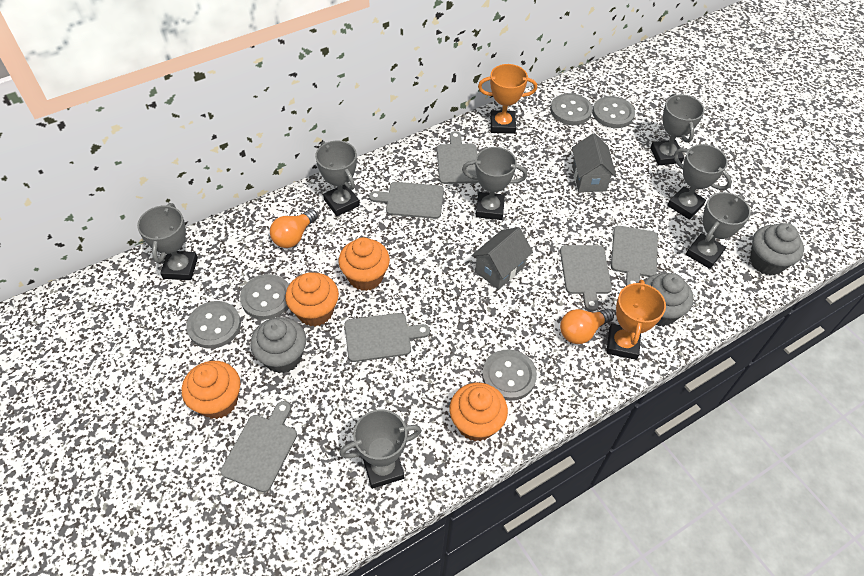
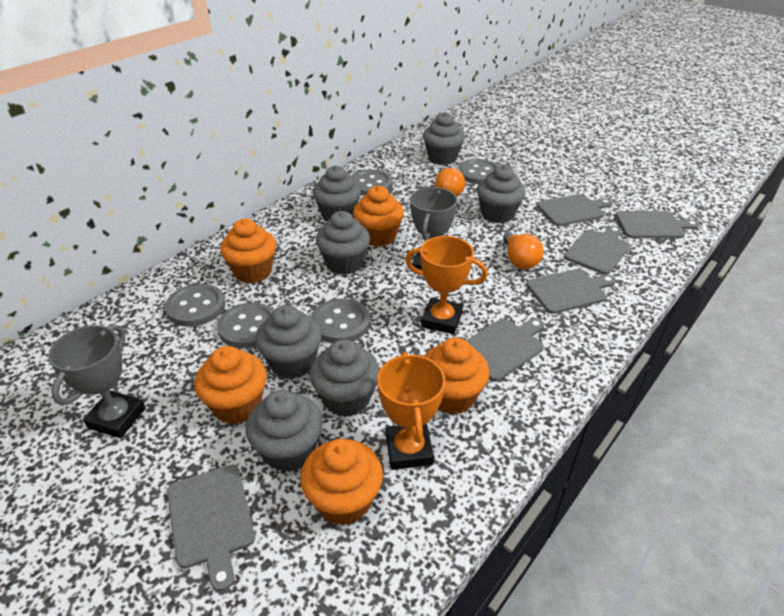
grey cupcake: [250,317,306,373] [645,273,694,327] [750,223,804,276] = 3 -> [246,390,323,472] [255,305,322,379] [310,340,380,417] [313,165,361,221] [316,211,370,275] [423,112,465,165] [477,165,526,223] = 7
grey house: [472,227,533,290] [572,133,616,192] = 2 -> none = 0
grey trophy: [137,203,198,280] [315,141,360,216] [340,409,422,489] [462,147,527,220] [650,94,705,165] [667,144,732,220] [686,192,751,269] = 7 -> [48,324,146,438] [410,187,458,270] = 2
orange cupcake: [182,361,240,419] [285,272,339,326] [339,237,390,291] [450,383,508,441] = 4 -> [194,346,267,424] [220,219,276,283] [300,439,383,526] [353,186,404,247] [424,337,489,415] = 5

